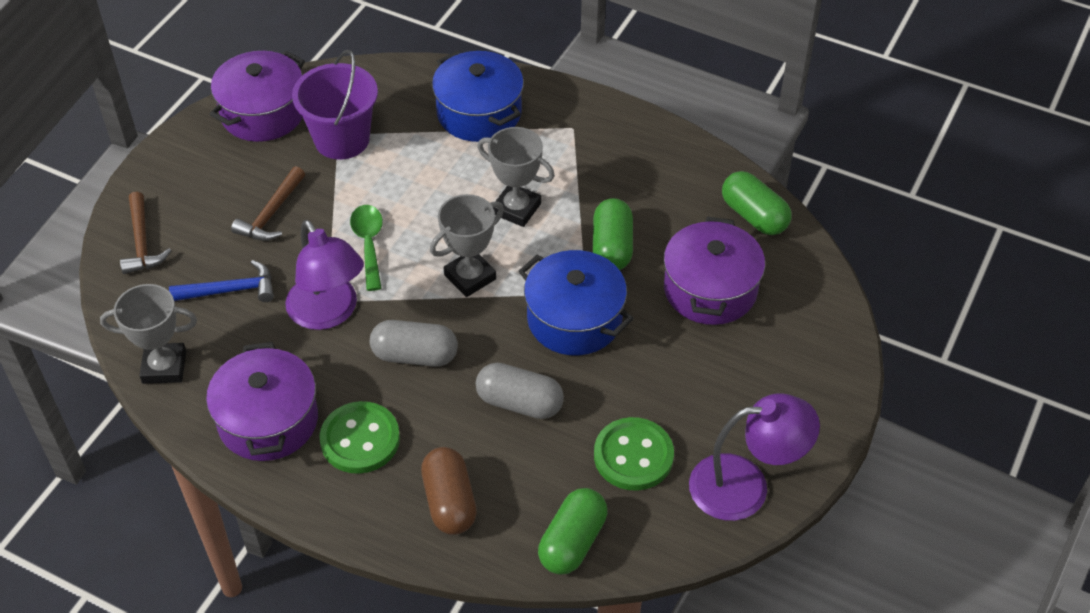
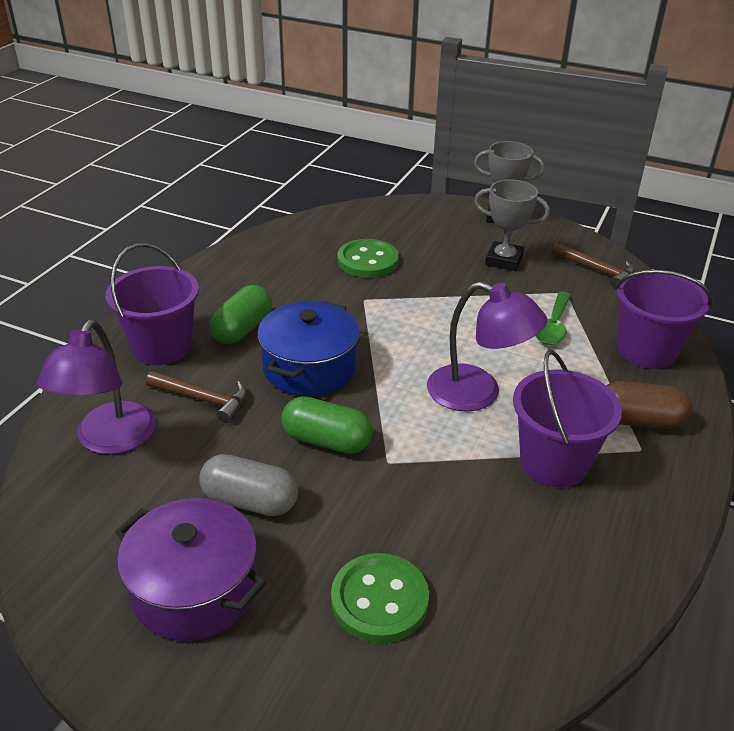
blue hammer: [169,260,274,302] = 1 -> none = 0
blue pot: [432,51,524,142] [519,250,634,355] = 2 -> [258,301,359,396] = 1
green capsule: [538,488,607,575] [593,198,633,270] [722,171,791,235] = 3 -> [208,285,272,344] [282,396,373,454] = 2
grey capsule: [370,320,458,367] [476,363,564,419] = 2 -> [199,454,298,516] = 1
grey trophy: [100,284,197,384] [430,194,504,297] [477,127,555,227] = 3 -> [474,141,545,223] [474,180,550,271] = 2
purple bucket: [292,50,378,159] = 1 -> [105,243,199,365] [513,350,622,487] [615,270,713,369] = 3
purple pot: [206,342,318,461] [209,51,305,142] [664,217,765,325] = 3 -> [115,498,266,641] = 1

